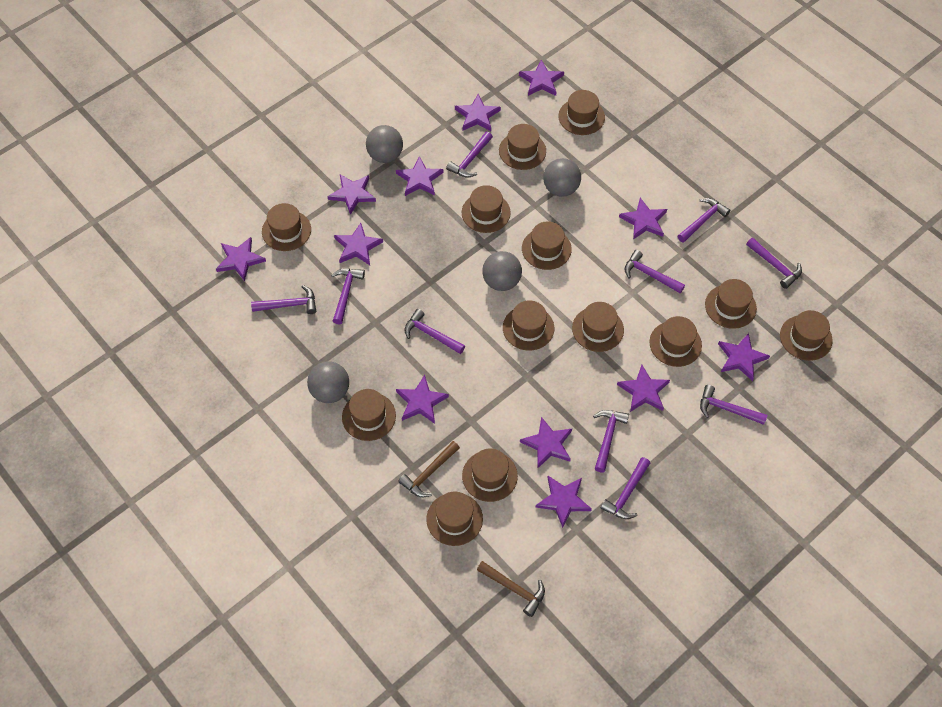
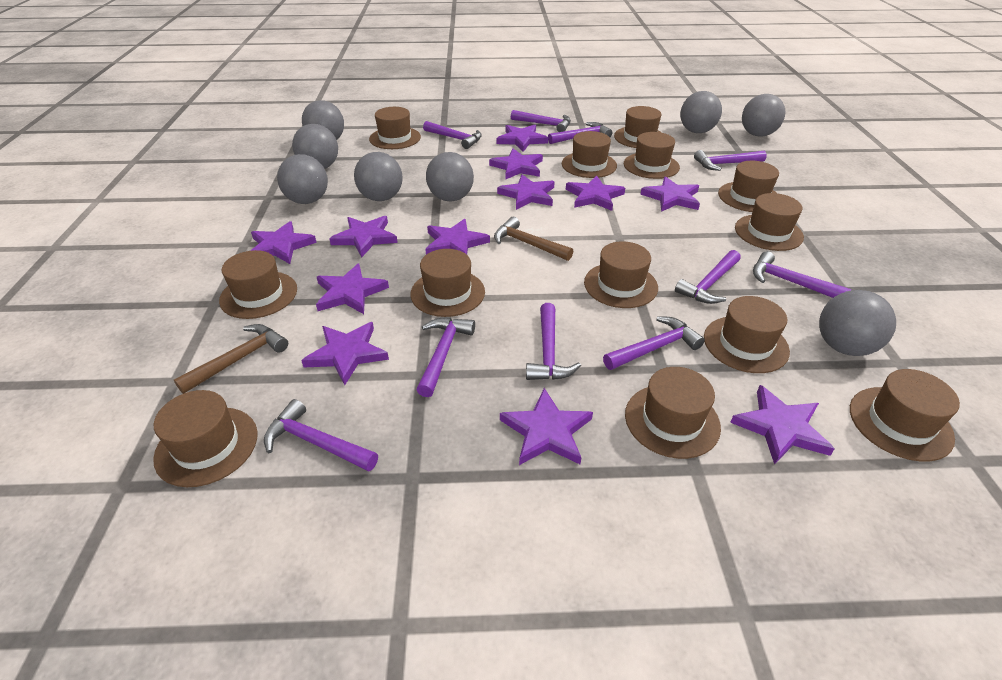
grey ball: [307,361,349,403] [366,125,403,163] [482,251,522,291] [543,158,581,197] = 4 -> [277,154,328,204] [292,124,338,169] [302,100,344,140] [354,152,403,201] [426,152,474,202] [680,91,722,133] [742,94,786,137] [819,290,896,356] = 8

